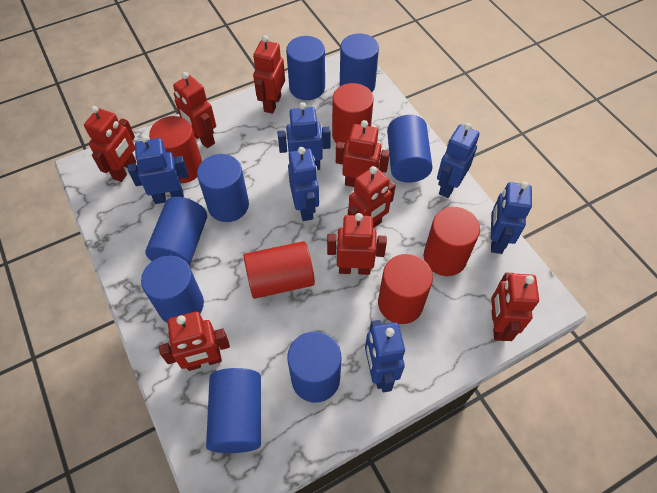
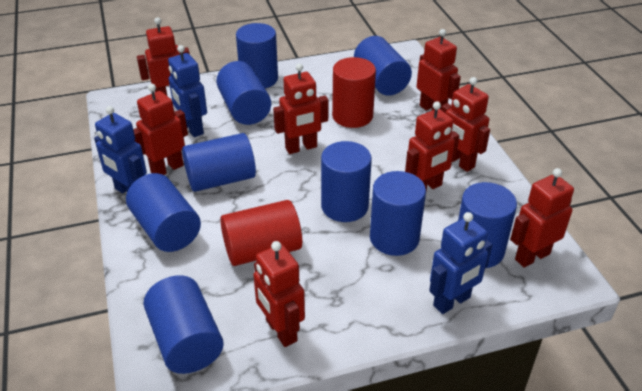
blue cylinder: [141,256,204,323] [145,197,207,266] [197,154,249,222] [206,368,261,453] [286,36,325,100] [287,331,341,403] [340,33,379,92] [387,115,433,182] = 8 -> [126,173,201,252] [143,275,224,374] [182,133,256,192] [216,61,271,125] [236,23,278,88] [321,141,372,222] [354,36,412,96] [370,171,426,256] [458,182,517,268] = 9
blue robot: [128,135,189,204] [277,102,331,170] [288,147,319,221] [365,320,405,392] [437,123,479,198] [491,181,532,254] = 6 -> [94,106,147,193] [168,45,207,137] [429,212,492,314] = 3
red cylinder: [149,116,202,183] [244,241,315,299] [332,83,374,146] [378,254,433,324] [424,207,480,276] = 5 -> [220,200,302,266] [332,57,376,128] = 2

